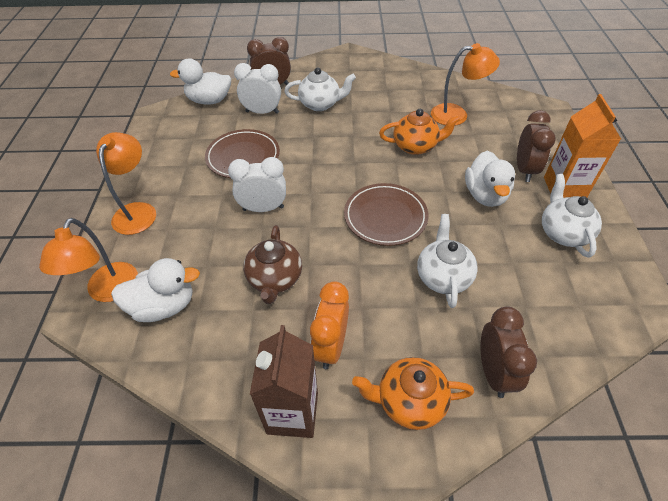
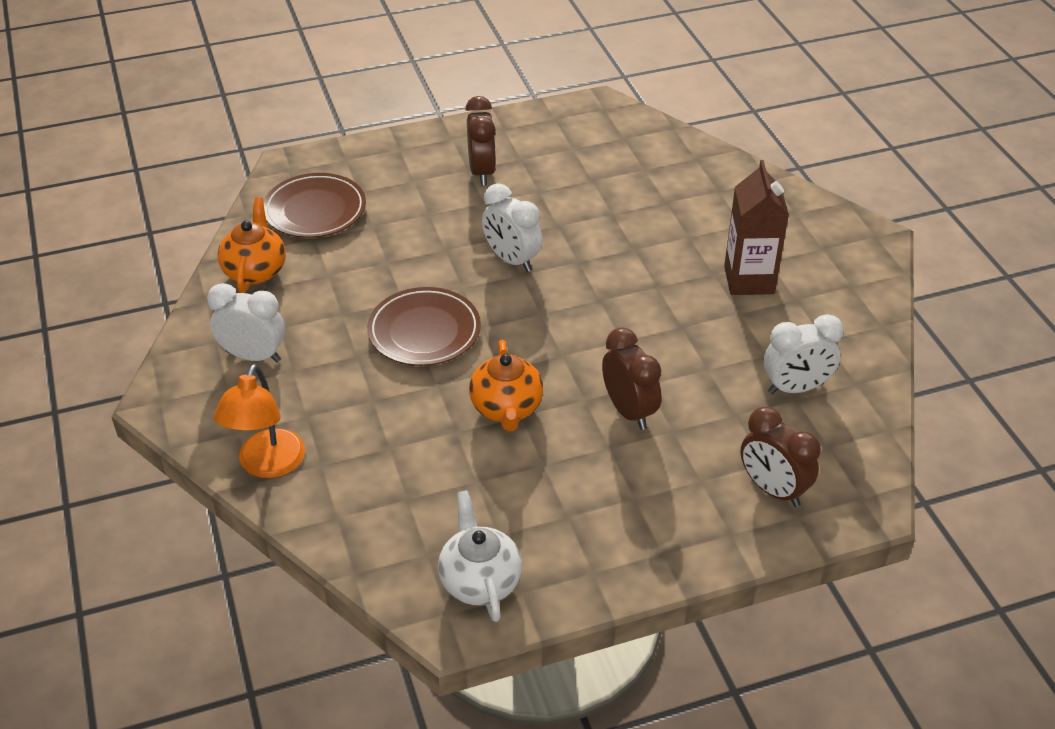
brown teapot: [243,225,302,304] = 1 -> none = 0
orange carton: [544,94,621,198] = 1 -> none = 0
orange clock: [310,281,349,369] = 1 -> none = 0
orange lamp: [39,218,138,302] [96,132,156,235] [431,43,500,126] = 3 -> [214,364,305,478] = 1
white clock: [228,157,286,212] [234,63,281,114] = 2 -> [207,283,285,362] [482,183,542,272] [764,314,843,394] = 3
white duck: [111,258,200,322] [170,58,231,105] [465,151,515,207] = 3 -> none = 0
white teapot: [284,67,356,111] [417,214,478,308] [542,174,602,258] = 3 -> [438,490,522,622] = 1

